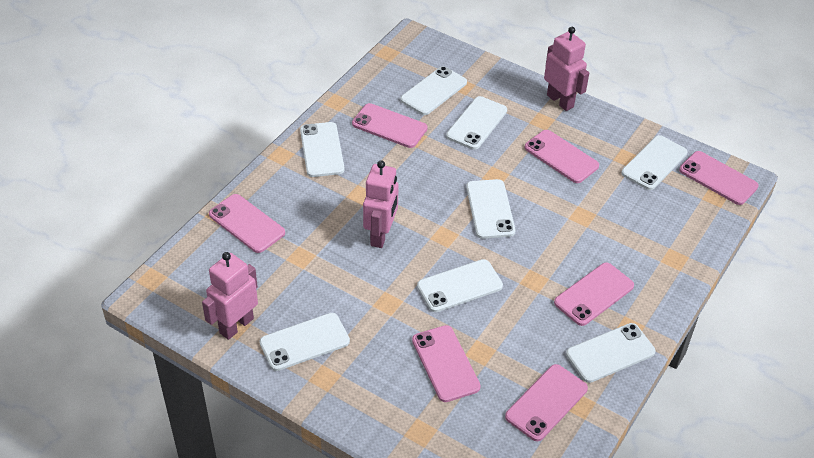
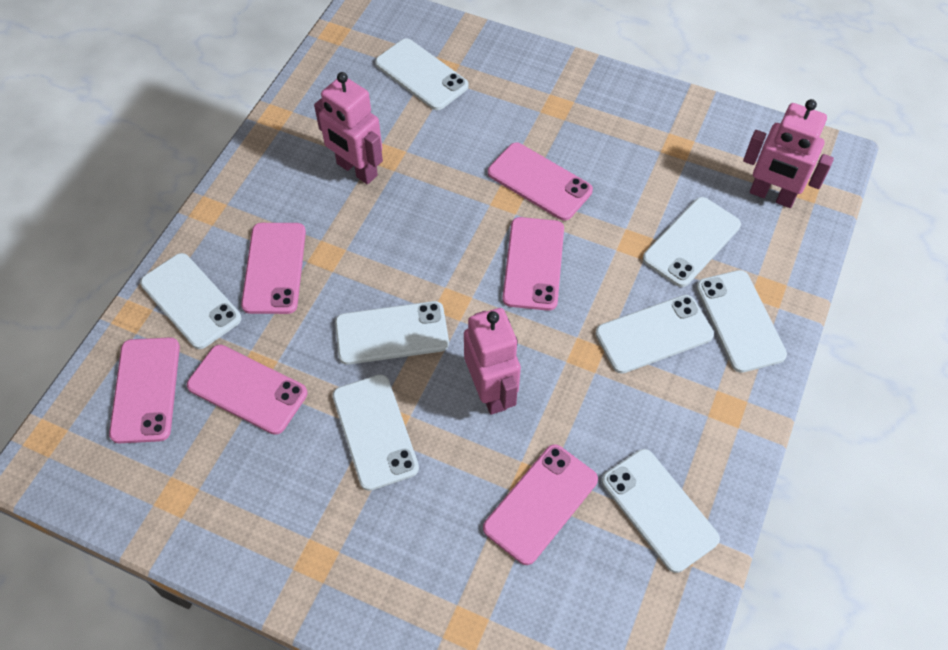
pink phone: [209,194,285,253] [352,103,428,148] [412,325,481,402] [505,364,588,441] [524,130,599,183] [554,262,634,326] [679,151,759,205] = 7 -> [109,337,180,443] [187,345,307,435] [241,223,306,314] [483,444,598,565] [488,142,593,221] [502,217,564,311] = 6

